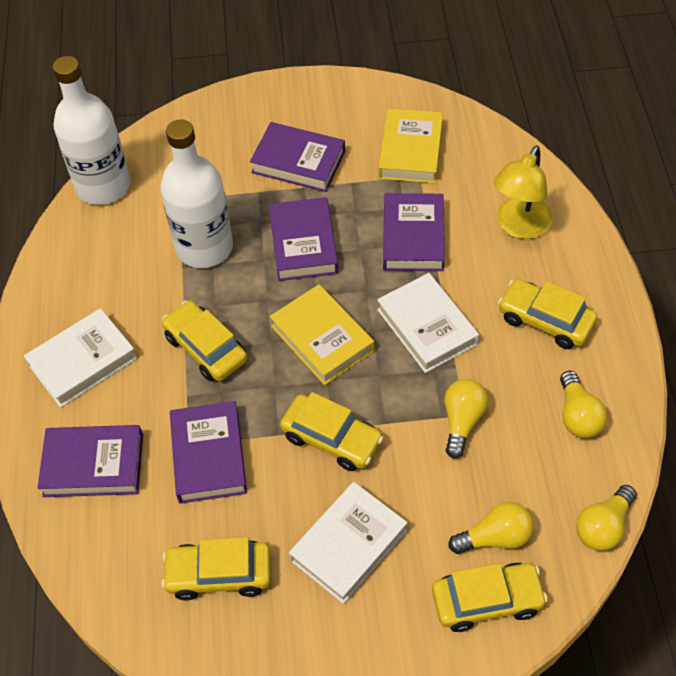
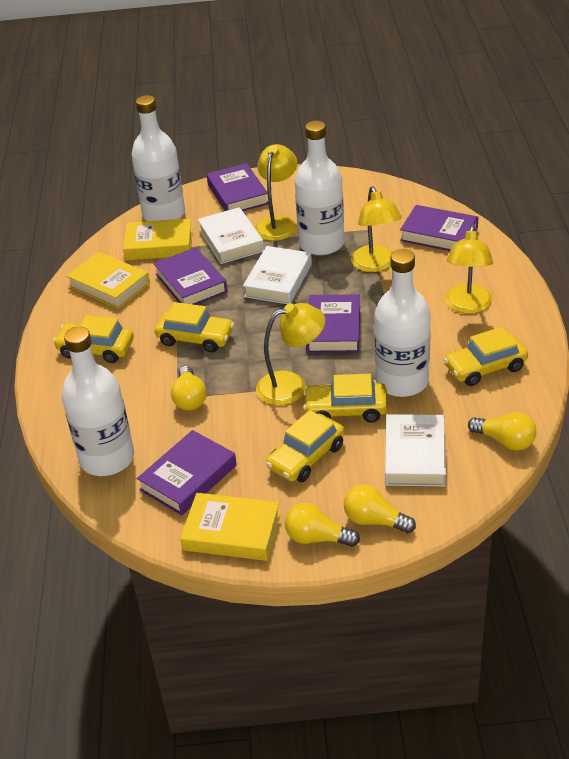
white bottle: [52,56,130,205] [160,119,233,268] = 2 -> [62,327,134,476] [132,95,185,221] [295,121,344,255] [374,249,431,397] = 4
yellow book: [270,284,374,385] [378,108,443,184] = 2 -> [66,252,150,309] [123,218,193,260] [180,493,280,561] = 3
yellow lamp: [493,145,552,239] = 1 -> [255,144,297,241] [256,303,325,405] [351,186,402,272] [445,225,493,314] = 4

